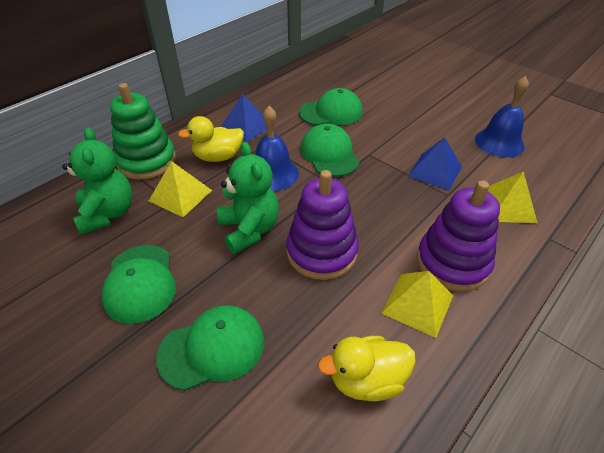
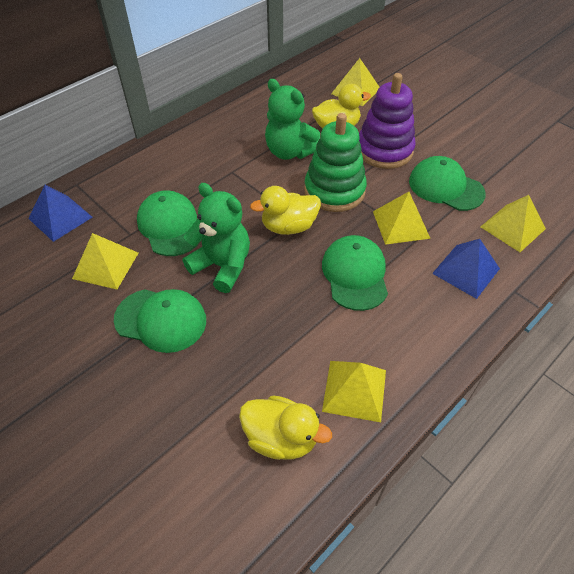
blue bell: [255,106,299,191] [475,76,529,158] = 2 -> none = 0
purple stacking toy: [286,170,359,280] [417,180,500,292] = 2 -> [359,73,416,169] = 1
yellow duck: [178,116,244,162] [318,336,416,401] = 2 -> [239,396,332,460] [250,186,321,235] [312,84,371,128] = 3
yellow pyramid: [149,161,212,217] [381,271,453,338] [488,171,537,223] = 3 -> [72,233,138,289] [322,361,386,422] [331,58,379,106] [373,192,431,245] [481,195,546,252] = 5

